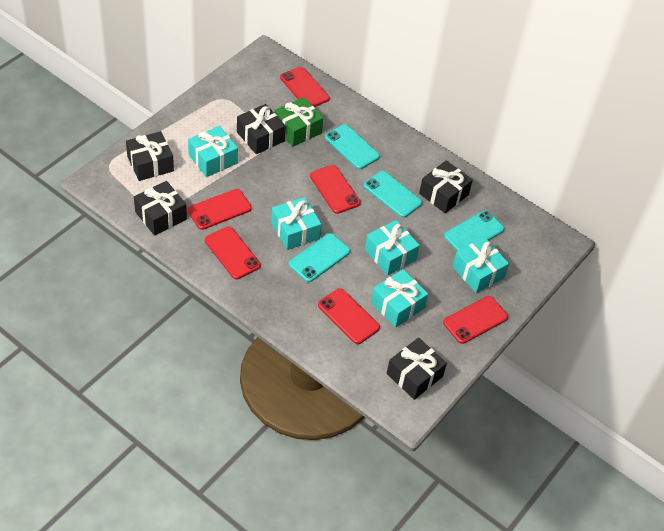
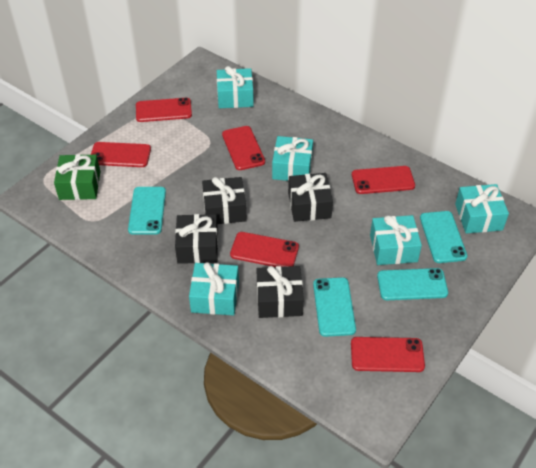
black gift: [126,131,174,181] [134,181,187,235] [237,104,286,154] [387,337,447,400] [419,160,473,213] = 5 -> [175,214,218,264] [202,177,247,224] [257,266,304,318] [288,173,333,222] = 4

